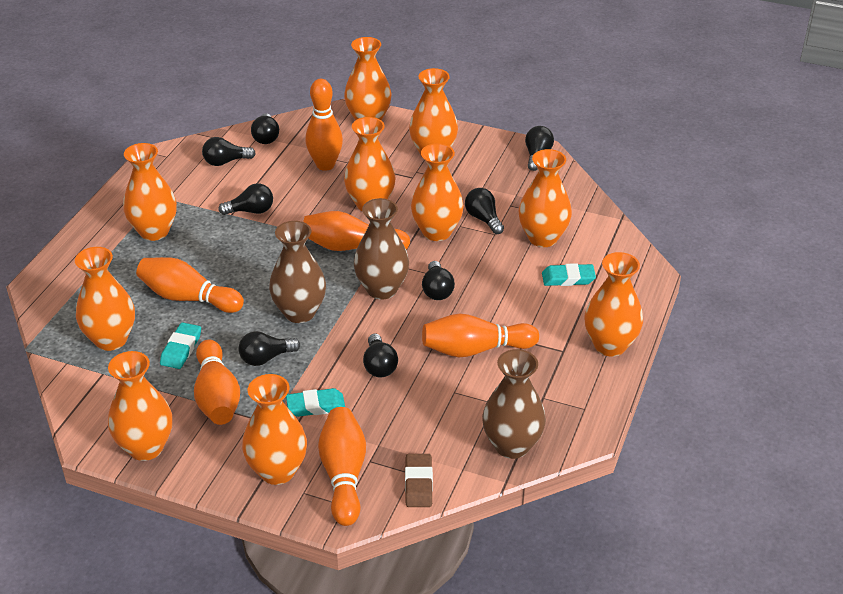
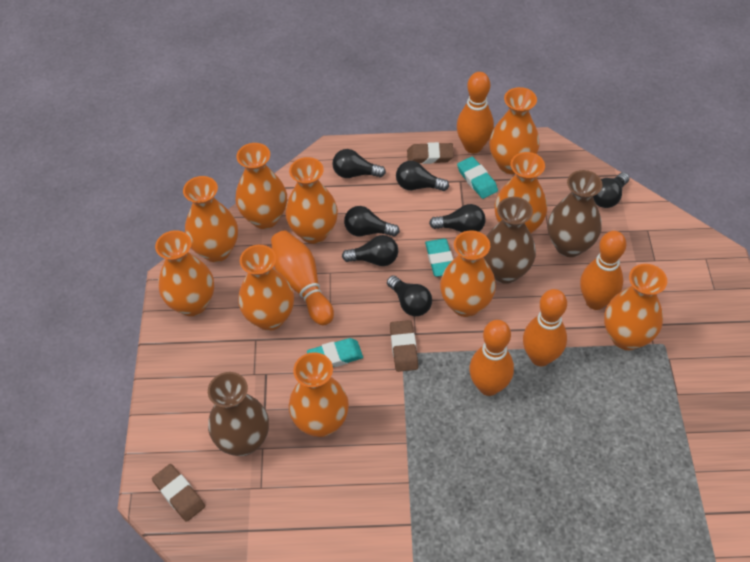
black light bulb: [202,137,256,166] [218,183,273,215] [239,331,300,366] [251,113,279,144] [363,334,398,377] [422,261,455,300] [465,188,504,234] [525,126,554,171] = 8 -> [332,149,386,178] [342,235,398,266] [344,206,400,237] [387,275,432,316] [396,161,449,191] [429,204,486,232] [593,172,630,208] = 7
brown eraser: [405,454,433,507] = 1 -> [152,464,205,522] [390,320,418,372] [407,142,454,164] = 3
orange bowling pin: [136,257,244,313] [194,340,240,425] [304,211,410,251] [305,79,343,171] [318,407,366,526] [422,314,539,357] = 6 -> [271,231,334,325] [457,72,494,154] [469,320,514,396] [523,289,567,366] [580,231,627,310] = 5

